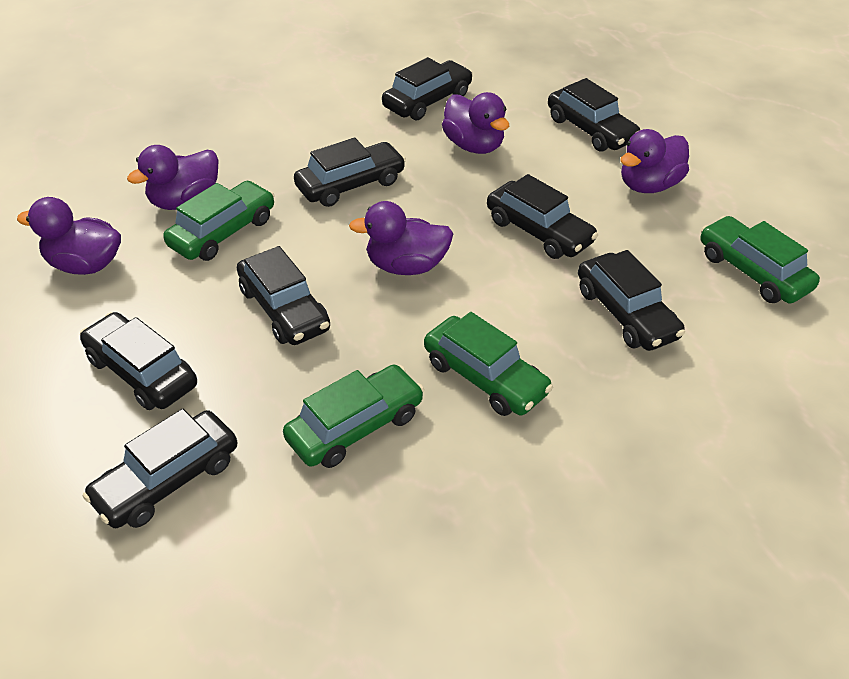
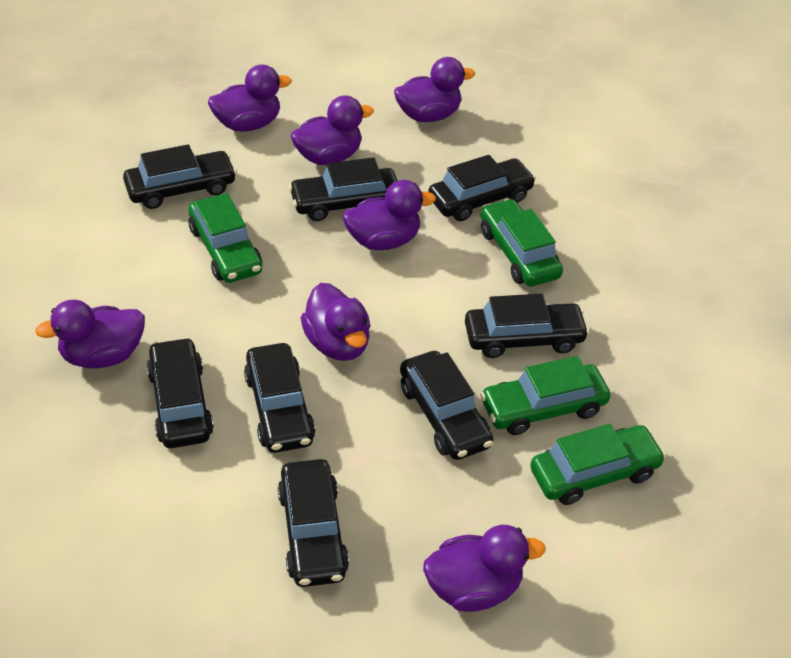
purple duck: [17,197,121,275] [127,145,219,210] [349,201,454,275] [442,92,509,154] [620,129,689,193] = 5 -> [35,299,145,368] [208,64,292,132] [291,95,374,165] [301,283,370,361] [343,180,436,250] [394,57,475,122] [423,525,546,612] = 7

